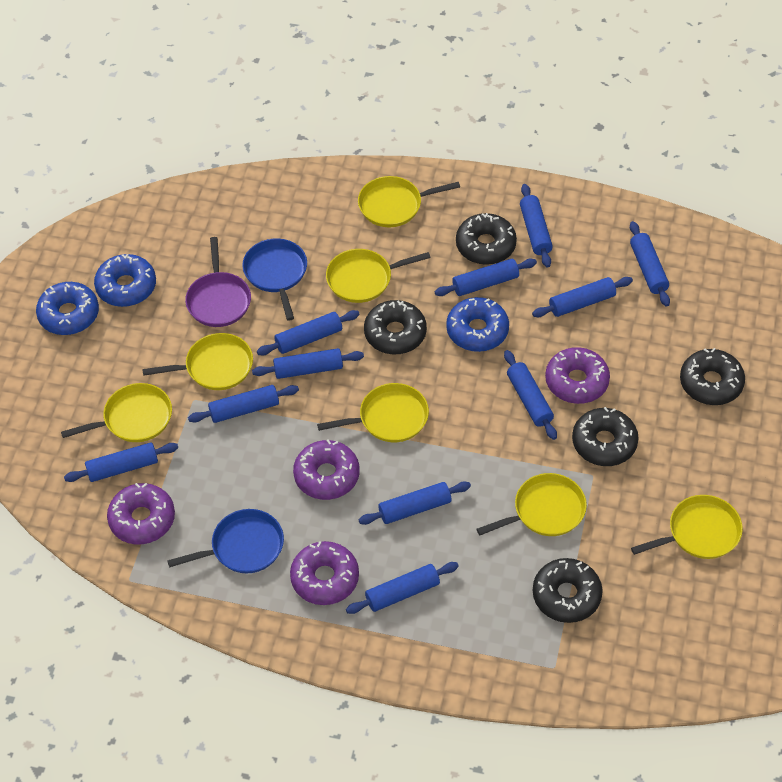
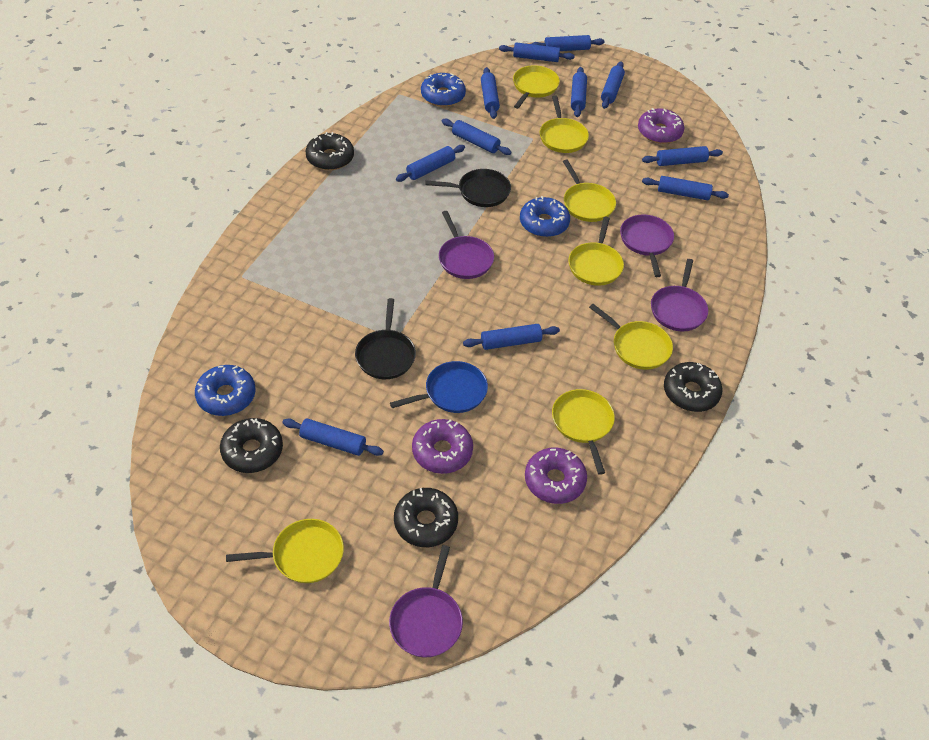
black donut: [364,300,427,354] [456,213,517,265] [533,558,603,623] [572,407,639,466] [680,348,745,405] = 5 -> [220,418,283,473] [306,132,354,170] [394,488,458,547] [664,362,723,412] = 4
black pan: none = 0 -> [355,298,416,379] [425,169,511,207] = 2
blue pan: [167,509,284,573] [242,239,307,321] = 2 -> [390,361,488,413] = 1
purple donut: [107,483,175,544] [290,541,359,605] [293,439,360,500] [545,347,610,404] = 4 -> [412,419,473,474] [525,448,587,504] [638,108,684,144] = 3
purple pan: [185,237,251,327] = 1 -> [389,545,463,657] [439,211,494,279] [620,214,674,277] [651,259,708,331] = 4

